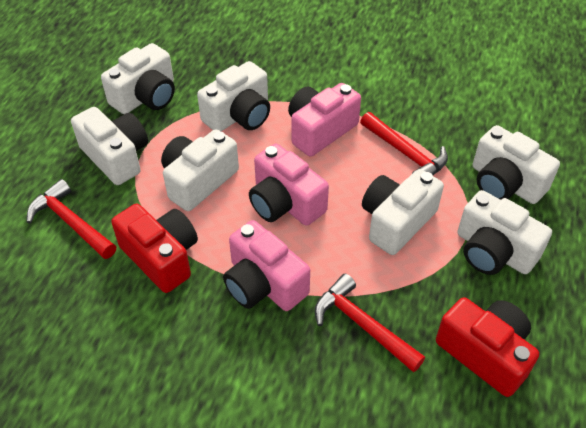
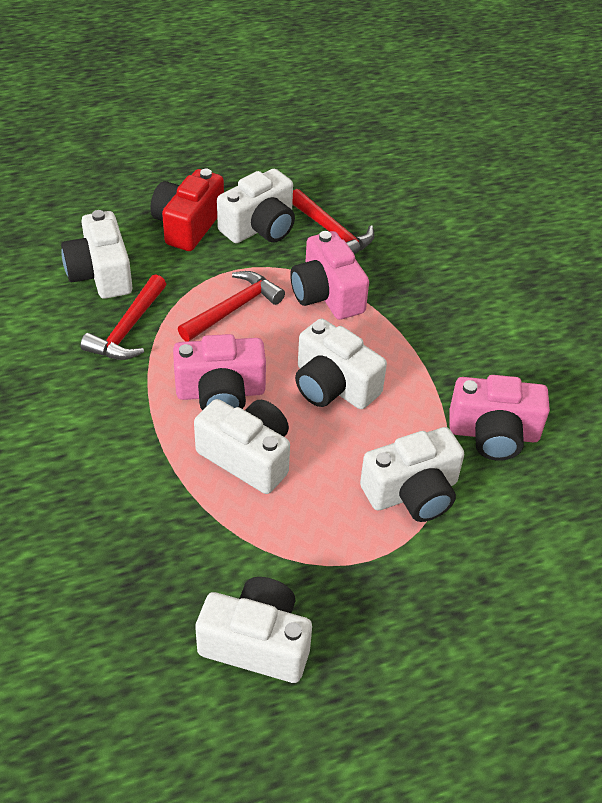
red camera: [111,204,198,293] [436,297,539,397] = 2 -> [150,169,224,251] = 1
white camera: [71,107,148,185] [101,43,175,114] [161,129,239,211] [197,61,270,131] [362,169,444,255] [457,190,552,275] [473,125,560,204] = 7 -> [61,210,132,299] [194,399,290,494] [195,577,312,683] [217,169,295,243] [295,319,387,409] [360,427,465,522] = 6

